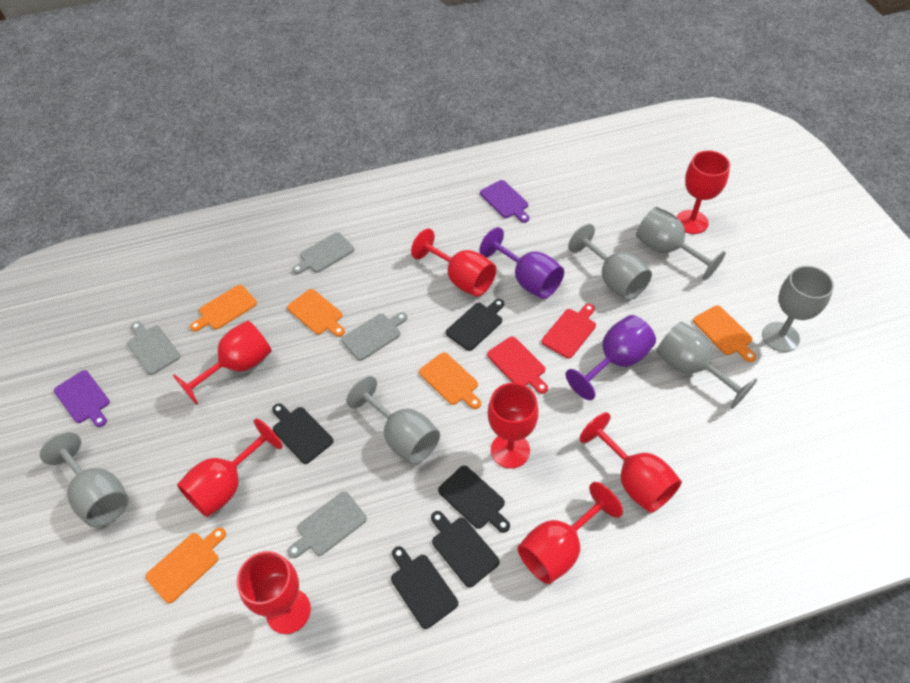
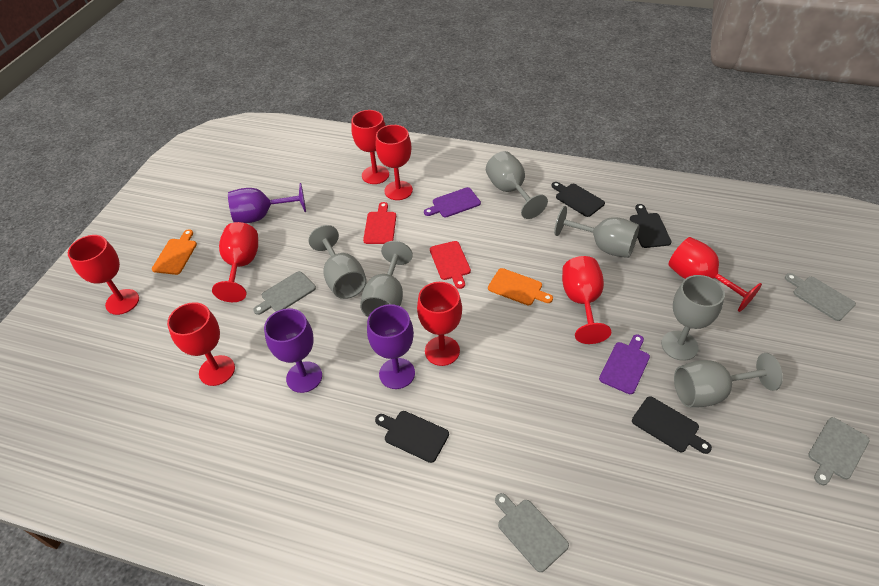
black cutting board: [272,403,334,464] [391,546,458,629] [431,511,500,587] [438,466,510,533] [446,299,504,351] = 5 -> [375,411,449,463] [552,182,605,217] [630,204,671,248] [632,396,712,454] = 4
orange cutting board: [146,527,226,603] [190,285,257,332] [287,289,345,337] [419,352,481,409] [693,305,756,362] = 5 -> [152,229,197,275] [488,268,553,305] = 2
purple goblet: [480,227,564,299] [565,315,656,400] = 2 -> [228,183,306,223] [264,308,322,393] [367,304,415,389] = 3

